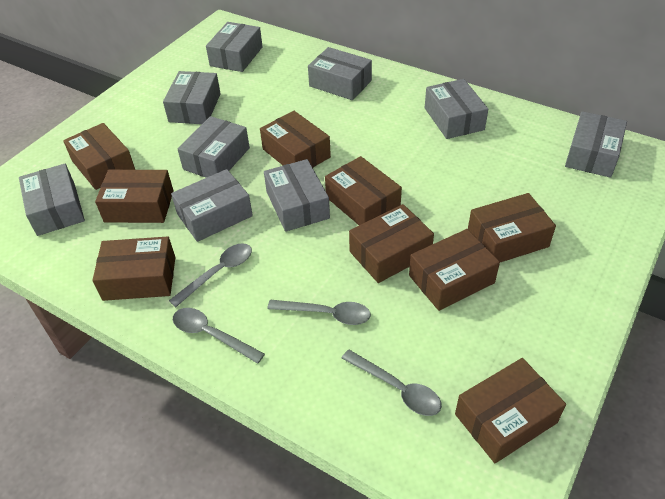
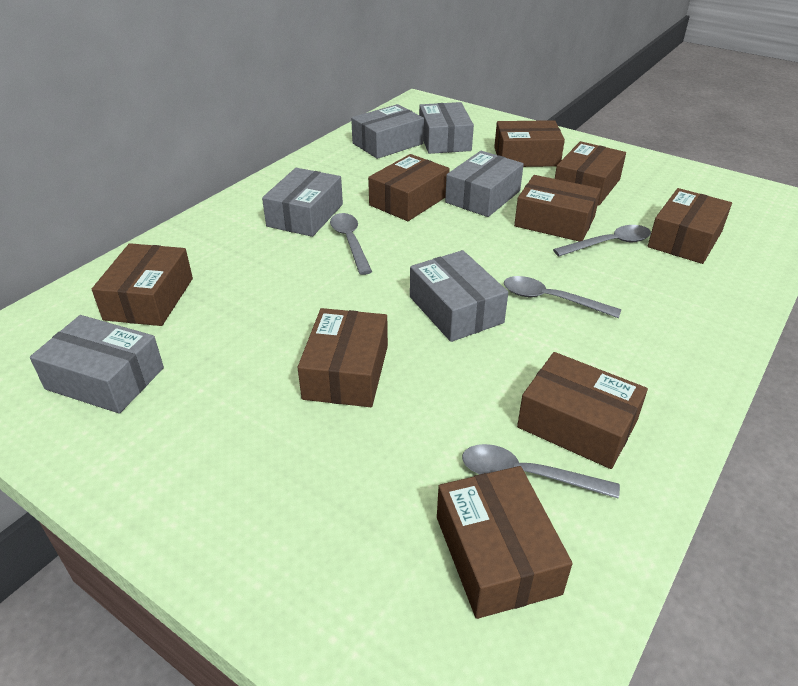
grey box: [19,164,85,236] [163,71,221,124] [171,169,253,242] [178,116,250,178] [206,22,263,72] [264,159,330,232] [308,47,372,100] [425,79,488,139] [565,111,627,178] = 9 -> [30,315,164,414] [262,168,343,237] [351,104,424,159] [410,250,508,342] [419,102,474,154] [445,151,524,217] = 6

